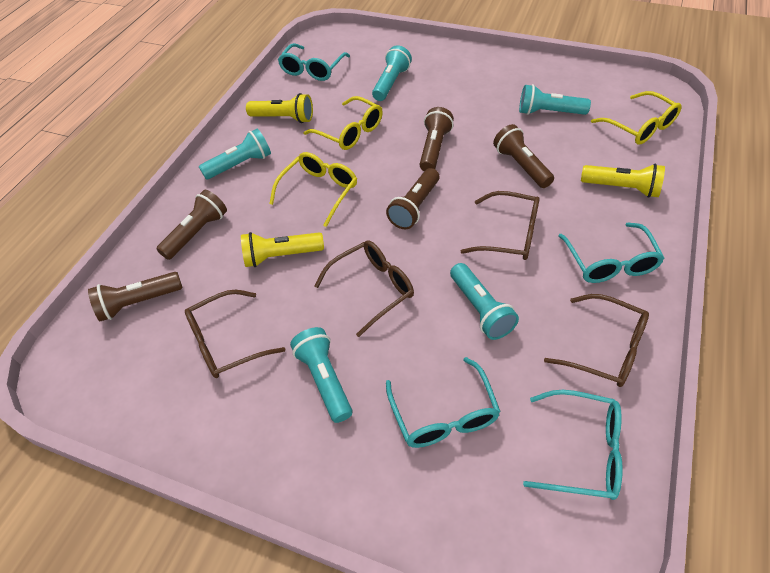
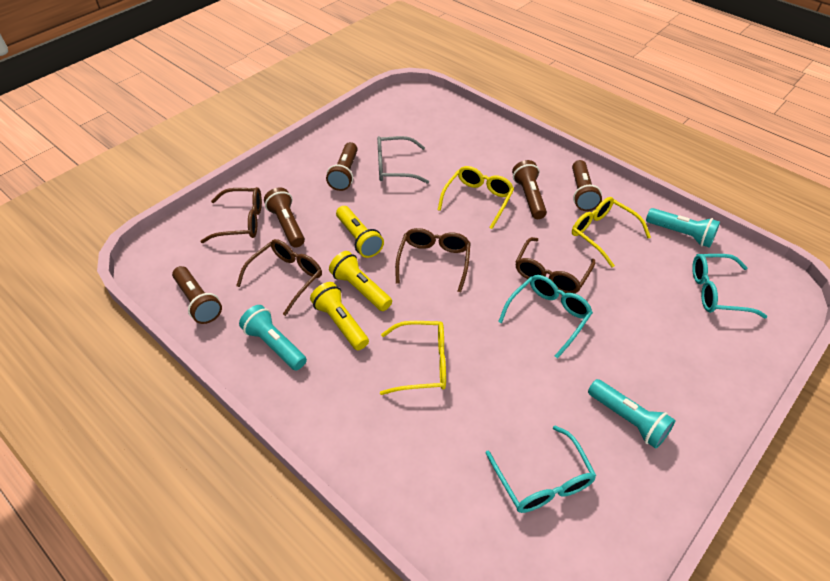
grey glasses: none = 0 -> [377,136,429,184] = 1
turquoise flashlight: [199,129,271,180] [290,327,352,423] [372,45,412,101] [450,263,519,340] [519,84,591,115] = 5 -> [239,305,307,370] [588,379,675,449] [646,208,720,248] = 3
turquoise glasses: [278,43,350,81] [386,357,501,448] [523,390,623,500] [558,222,665,283] = 4 -> [486,426,596,513] [498,275,593,359] [692,254,767,318] = 3

